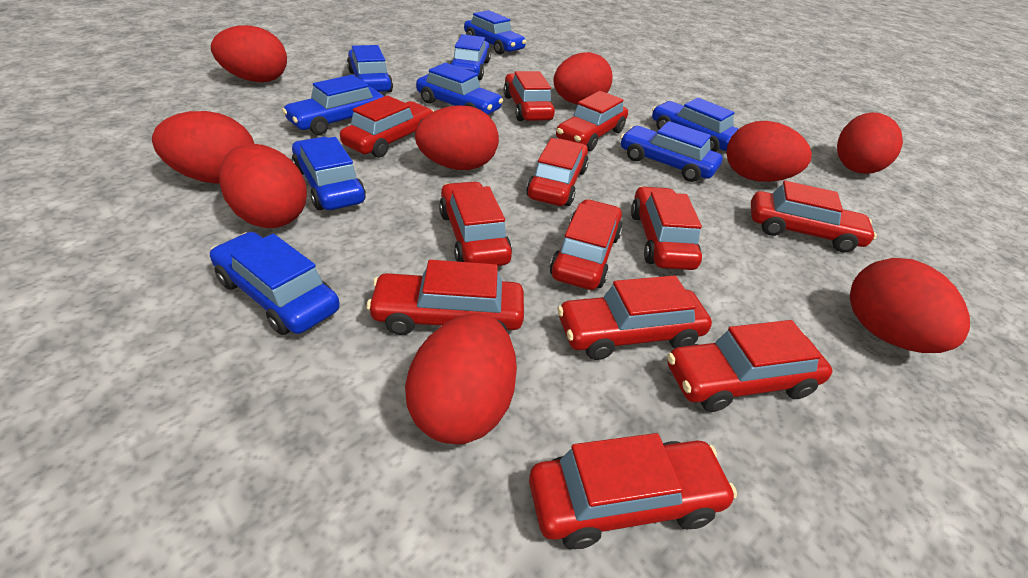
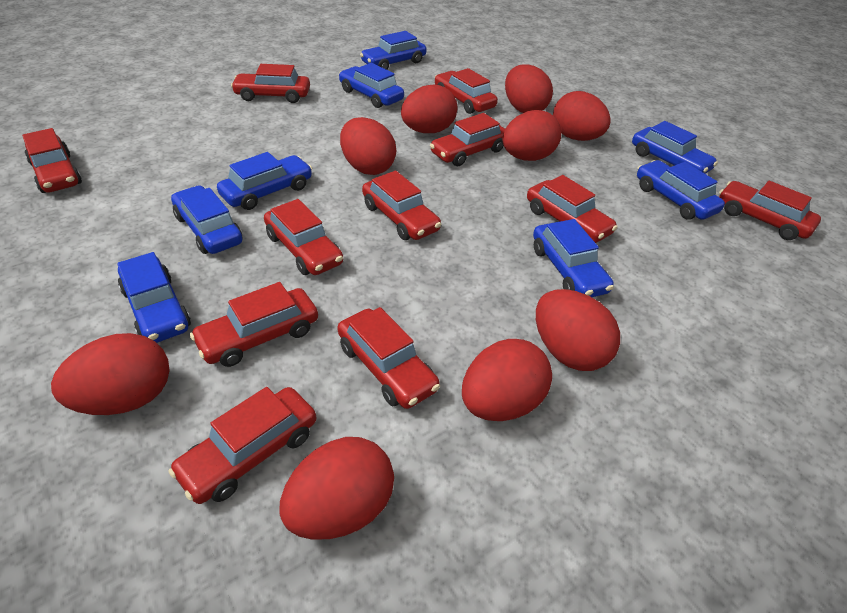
blue car: [210,232,340,335] [282,75,384,135] [292,137,366,210] [347,45,393,92] [416,63,503,115] [450,34,491,80] [464,10,526,54] [620,121,723,182] [652,98,739,152] = 9 -> [117,252,191,343] [171,185,242,254] [217,152,312,210] [339,63,404,108] [360,31,427,70] [533,219,614,297] [632,121,718,174] [637,160,725,220] = 8
red car: [340,95,434,158] [367,260,524,335] [439,181,512,266] [503,71,555,121] [526,138,589,206] [529,433,737,549] [550,199,623,290] [556,91,628,151] [557,275,712,360] [631,186,702,270] [667,320,832,412] [751,181,877,253] = 12 -> [22,128,82,193] [168,387,316,504] [190,282,318,367] [231,64,310,103] [264,199,343,275] [337,307,440,409] [362,171,441,240] [430,113,505,166] [435,68,498,114] [527,175,618,243] [719,181,821,240] = 11

